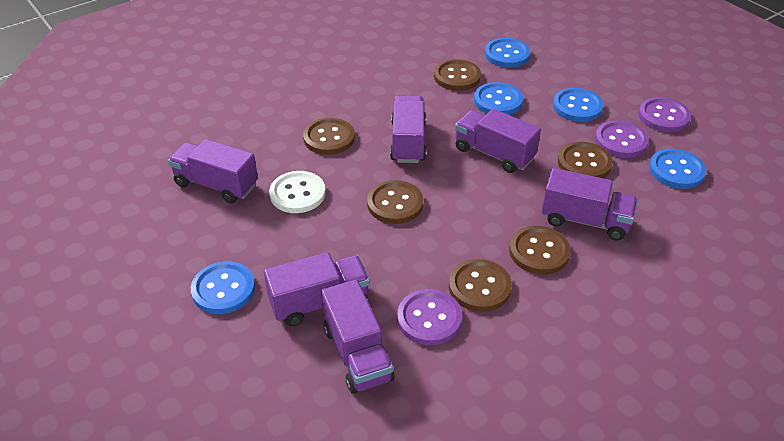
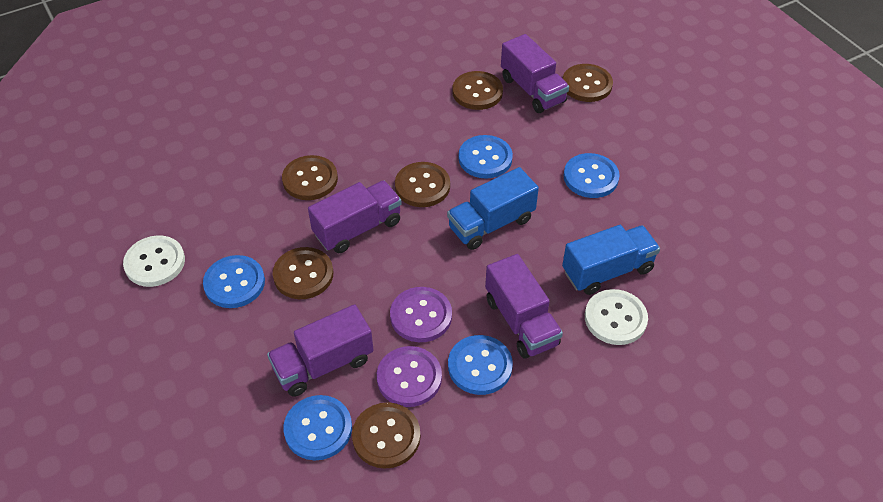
blue truck: none = 0 -> [447,167,539,250] [562,225,660,295] = 2
purple button: [397,289,462,345] [595,121,649,158] [638,97,691,132] = 3 -> [377,346,442,407] [390,287,452,342] = 2
purple truck: [168,139,258,203] [264,252,370,326] [321,279,394,394] [390,95,427,163] [455,109,541,173] [542,168,638,241] = 6 -> [267,304,374,397] [308,180,402,253] [485,254,563,359] [501,34,569,113] = 4
white button: [269,171,326,213] = 1 -> [123,235,185,287] [585,289,648,345] = 2

